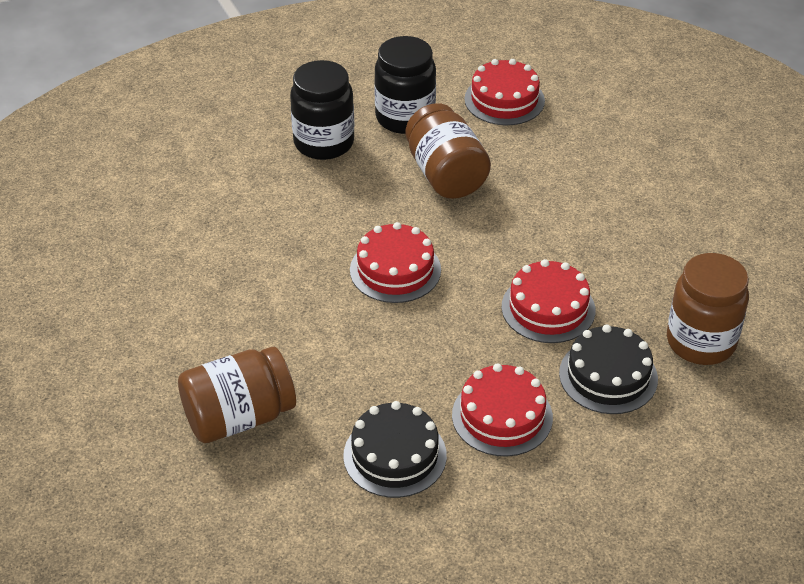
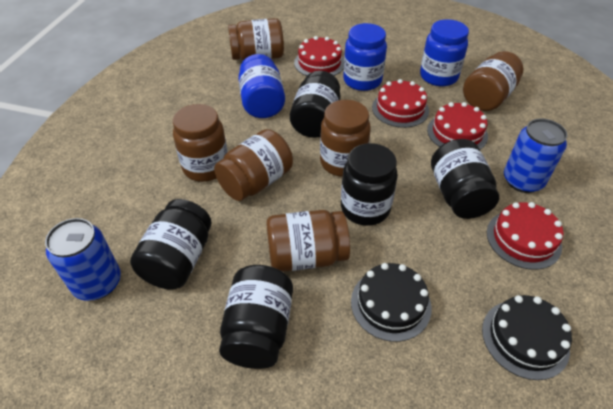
black jar: [290,60,355,160] [374,36,436,134] = 2 -> [130,199,212,290] [219,265,293,369] [290,71,340,138] [341,143,398,226] [431,139,499,219] = 5
blue can: none = 0 -> [45,218,121,301] [504,119,567,193] = 2
blue jar: none = 0 -> [238,54,285,118] [343,23,387,91] [420,19,469,86] = 3
brown jar: [178,347,296,443] [406,103,491,199] [667,253,749,365] = 3 -> [173,104,228,182] [214,129,293,201] [228,18,284,61] [266,210,350,272] [320,100,371,177] [463,51,523,111] = 6

